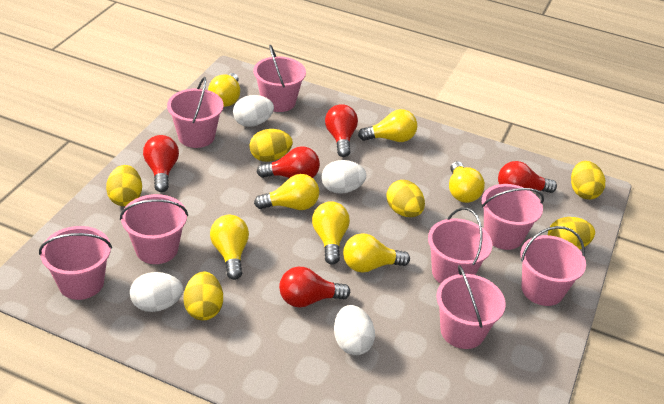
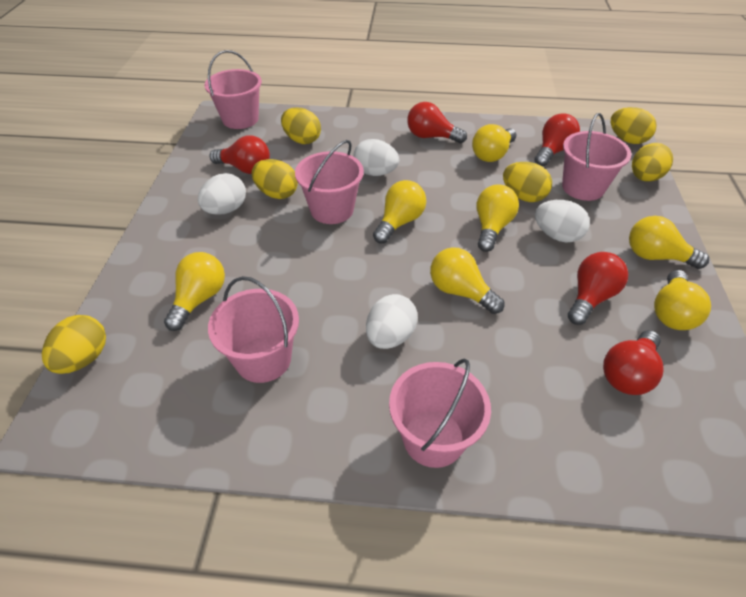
pink bucket: [39,226,112,300] [120,194,188,264] [167,77,224,148] [253,45,306,112] [428,207,492,284] [437,265,506,349] [482,184,544,250] [520,226,586,306] = 8 -> [205,50,262,129] [208,276,299,383] [295,140,364,224] [389,358,491,468] [562,113,631,201] = 5

